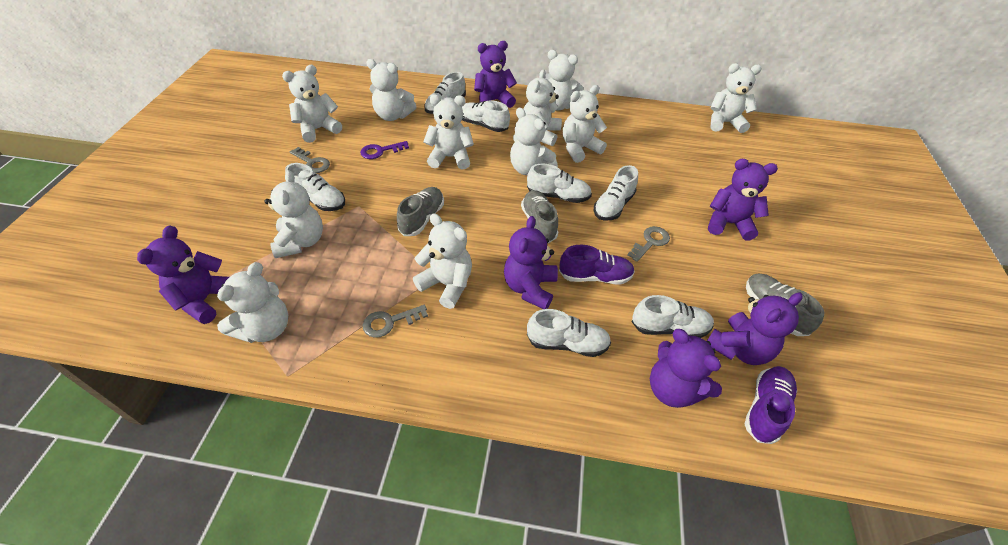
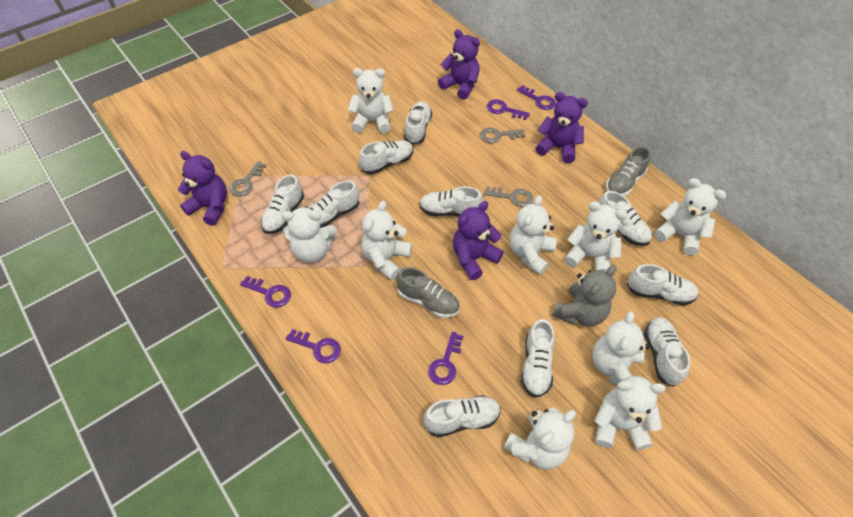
grey shoe: [397,187,444,236] [521,190,558,243] [746,274,824,336] = 3 -> [396,267,460,318] [606,146,651,196] = 2
grey teddy bear: none = 0 -> [552,265,617,327] = 1
purple key: [360,141,409,159] = 1 -> [240,276,291,307] [286,329,341,363] [428,332,463,385] [487,99,530,120] [517,85,556,110] = 5
purple shoe: [559,245,635,285] [745,366,797,444] = 2 -> none = 0
purple teddy bear: [137,225,229,324] [474,41,517,108] [504,216,558,309] [650,329,722,408] [707,293,803,365] [708,159,778,240] = 6 -> [178,151,227,226] [438,29,480,100] [453,201,504,280] [535,92,588,163] = 4
white shoe: [285,163,345,211] [424,72,466,114] [462,101,510,132] [527,163,592,203] [527,309,611,357] [594,165,638,221] [632,295,714,338] = 7 -> [261,174,304,234] [309,181,359,228] [359,140,413,174] [404,101,432,145] [419,186,483,216] [424,395,501,437] [521,319,555,398] [599,191,652,246] [627,264,699,306] [644,317,690,387] = 10
white teddy bear: [217,262,288,343] [264,171,323,258] [282,65,342,143] [366,59,417,121] [413,213,472,309] [423,95,474,169] [510,107,558,175] [524,69,562,146] [545,50,583,110] [563,85,607,163] [710,63,762,133] = 11 -> [282,206,337,263] [348,68,394,134] [361,200,412,280] [504,408,576,470] [510,195,557,275] [564,201,628,272] [592,311,650,385] [595,376,666,450] [654,178,726,256] = 9

